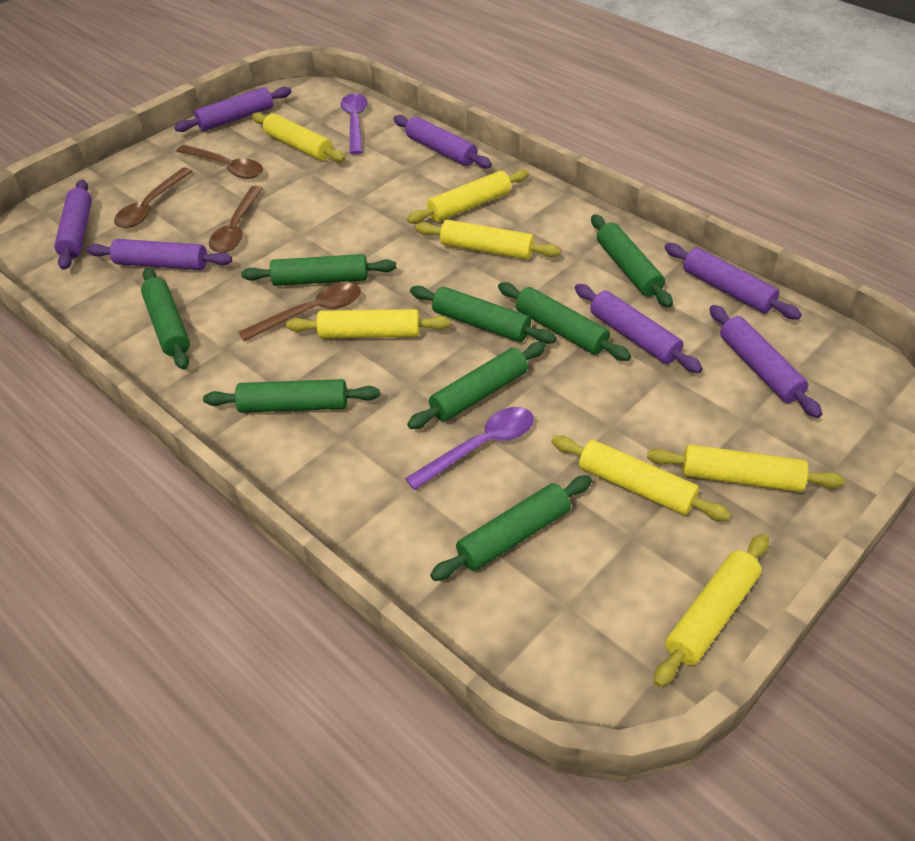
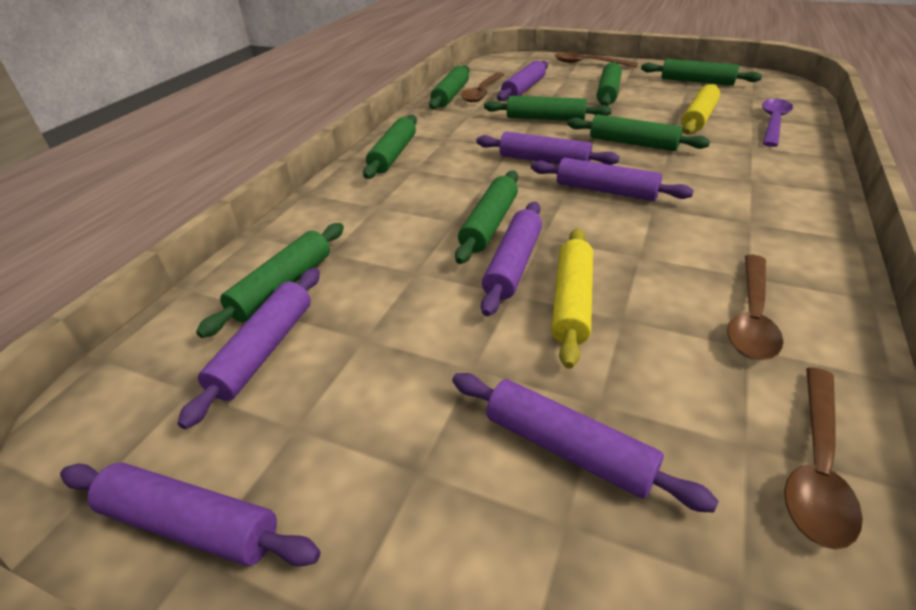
purple spoon: [340,93,368,155] [405,407,534,490] = 2 -> [762,99,793,147] = 1
yellow rolling pin: [252,112,346,162] [286,309,451,338] [407,169,529,224] [415,220,561,260] [552,435,731,521] [647,444,845,492] [654,534,769,687] = 7 -> [551,228,593,369] [681,84,720,135] = 2

